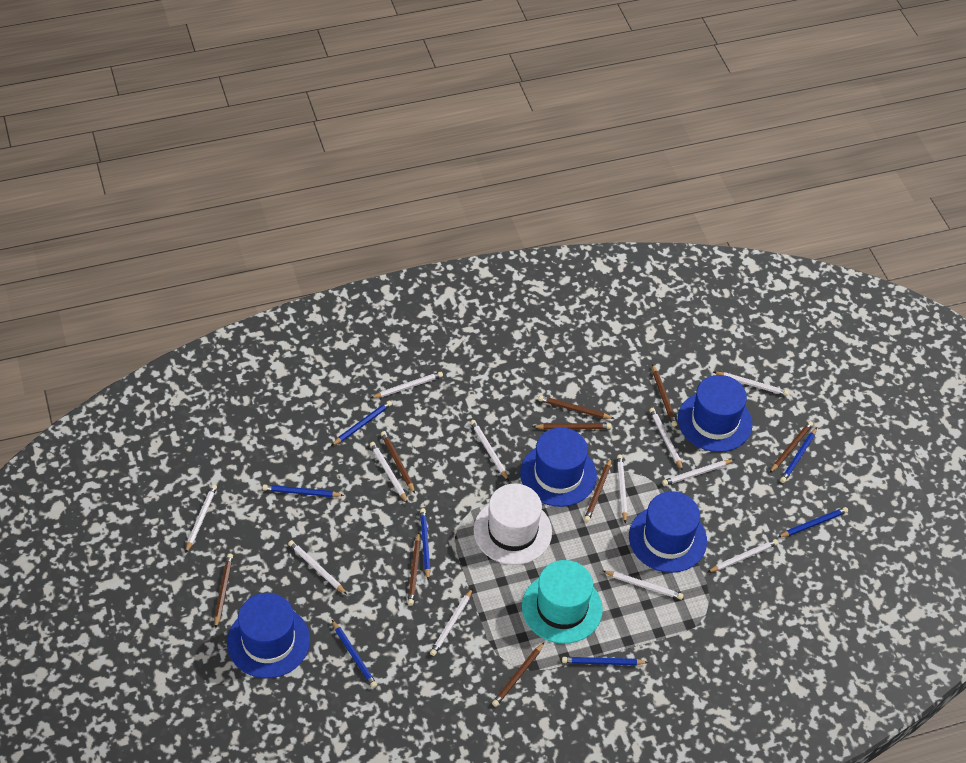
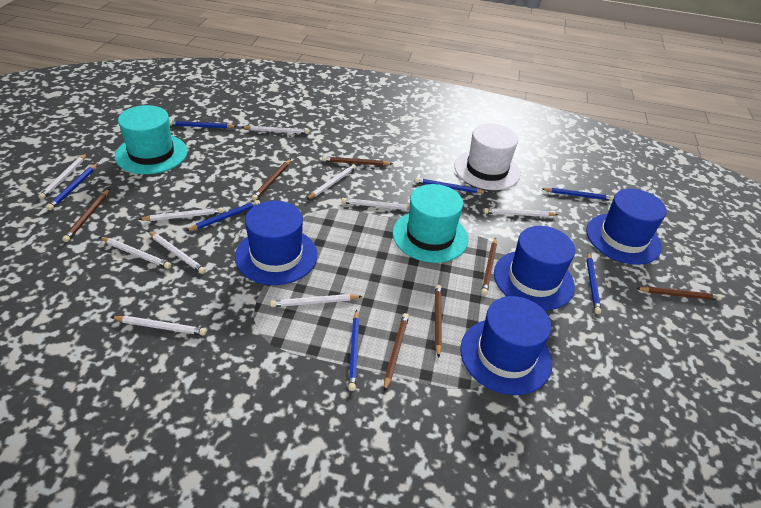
brown pencil: [215,553,233,629] [381,431,415,494] [408,532,421,605] [492,642,544,707] [532,423,611,430] [538,395,614,419] [584,458,611,522] [652,364,677,427] [770,421,813,473] = 9 -> [62,189,109,242] [252,159,291,201] [322,156,392,166] [384,313,409,392] [435,285,442,358] [481,237,497,295] [636,287,722,300] = 7
turquoise hat: [522,560,603,644] = 1 -> [115,105,187,174] [392,184,468,263] = 2
white pencil: [186,484,217,553] [288,540,347,594] [370,442,408,503] [371,372,443,398] [430,588,473,656] [470,420,509,481] [603,571,684,600] [617,454,627,524] [649,408,683,471] [662,460,734,486] [708,539,778,572] [714,372,789,396] = 12 -> [38,154,87,200] [100,237,171,269] [111,316,207,335] [138,207,223,221] [148,231,206,274] [241,126,309,134] [270,294,362,307] [306,164,356,200] [341,198,410,210] [484,208,558,217] = 10

